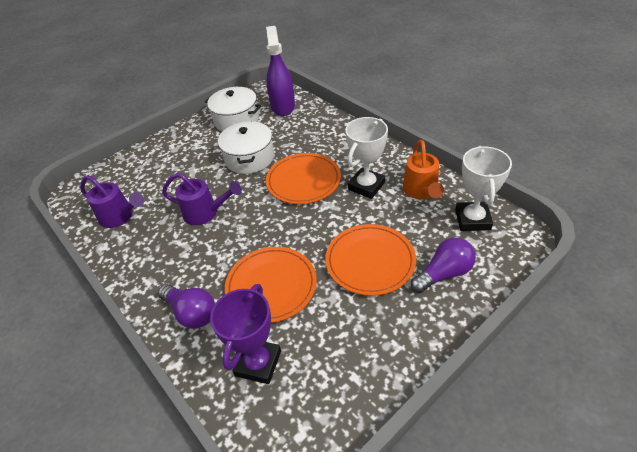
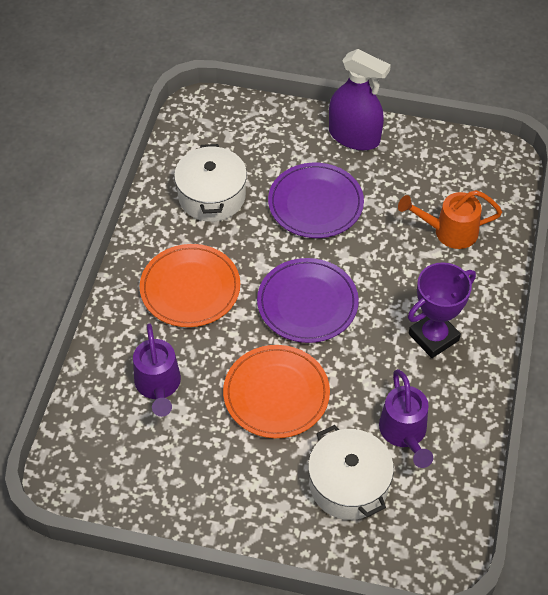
orange plate: [225,247,317,323] [266,153,341,204] [325,224,416,296] = 3 -> [140,244,240,327] [223,345,330,438] = 2
purple light bulb: [158,284,215,329] [411,237,476,293] = 2 -> none = 0
purple plate: none = 0 -> [257,258,359,343] [268,163,364,238] = 2
white trophy: [346,117,388,199] [455,146,512,231] = 2 -> none = 0

